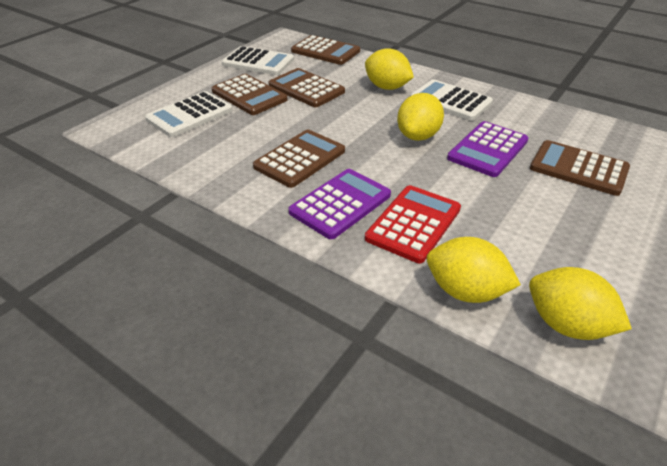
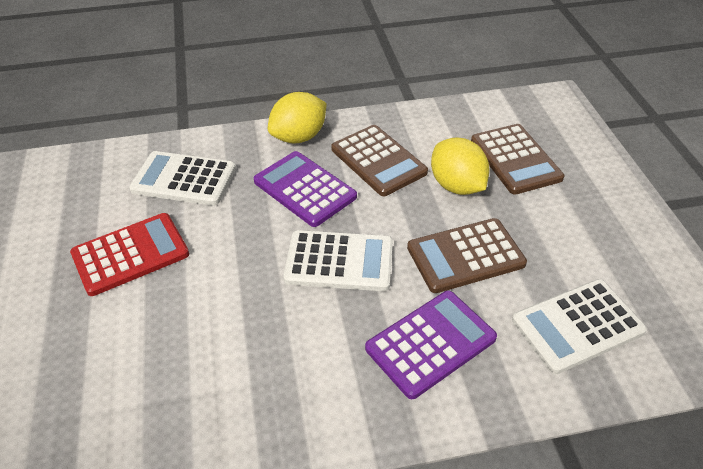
brown calculator: [212,74,288,115] [253,130,345,188] [268,68,345,107] [291,35,360,65] [530,140,630,196] = 5 -> [331,125,428,196] [407,218,527,293] [471,124,564,195] = 3
yellow lemon: [365,48,414,90] [397,93,444,141] [427,237,521,303] [529,267,632,340] = 4 -> [268,92,326,143] [431,138,490,195] = 2

